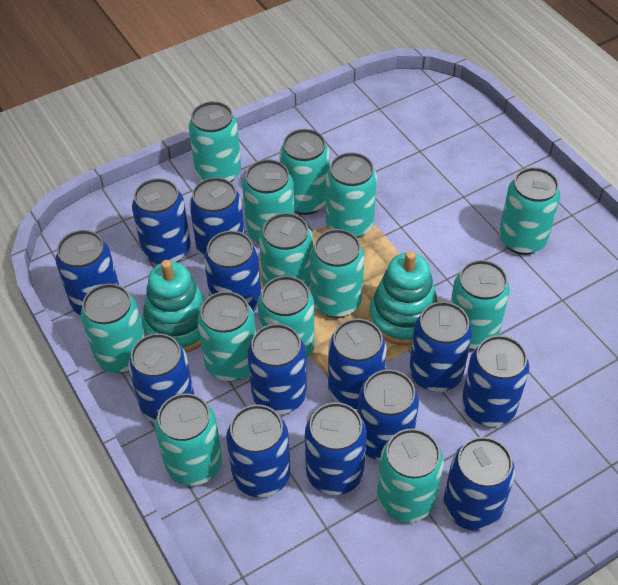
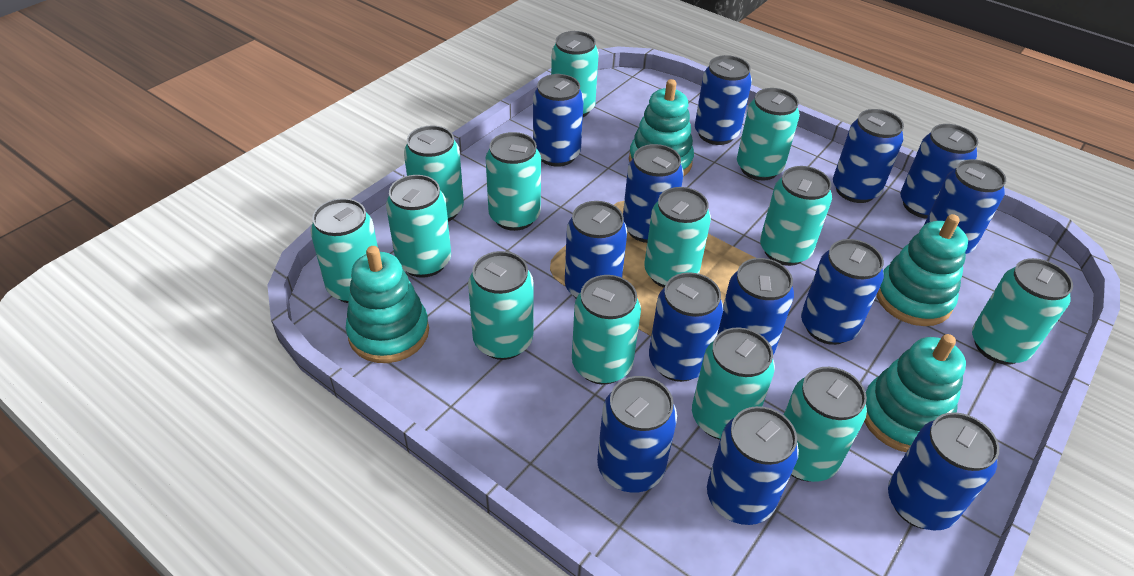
turquoise stacking toy: [142,260,206,353] [369,251,438,345] = 2 -> [346,246,429,363] [629,79,694,177] [864,334,966,452] [877,214,968,326] = 4

